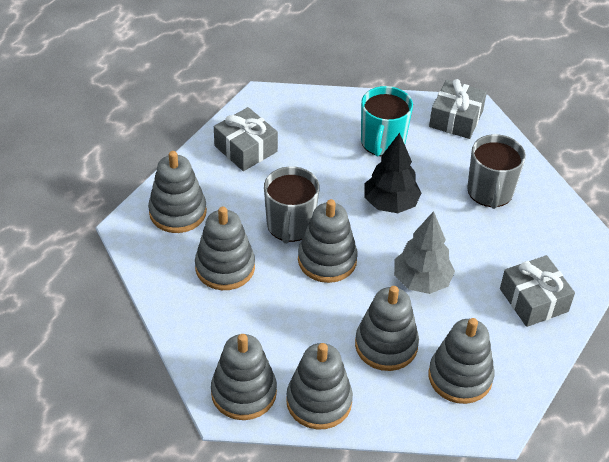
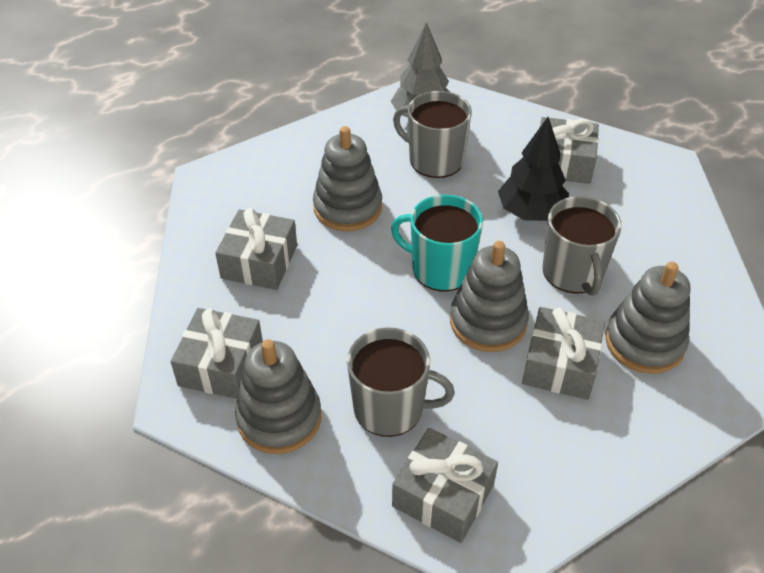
grey gift: [214,107,278,171] [429,79,487,139] [500,255,575,327] = 3 -> [171,308,263,399] [215,208,297,290] [392,428,498,543] [522,307,605,400] [540,117,599,184] = 5
grey mug: [264,166,319,244] [467,134,526,209] = 2 -> [347,327,455,437] [393,91,472,178] [542,196,622,296] = 3
grey stacking toy: [148,151,207,233] [195,207,255,290] [211,334,277,420] [286,343,353,430] [298,199,358,283] [355,286,419,371] [429,318,494,404] = 7 -> [235,339,321,454] [313,126,382,231] [450,241,529,352] [605,262,690,374] = 4

